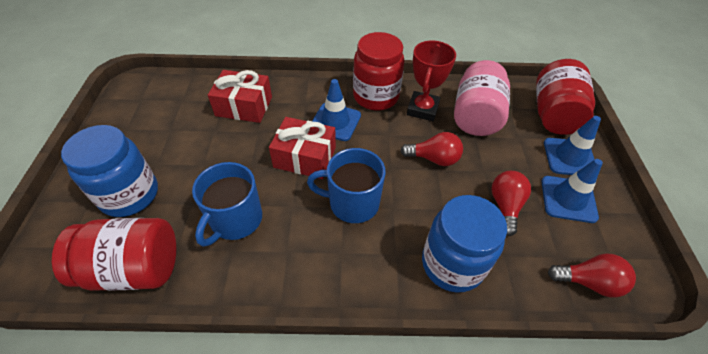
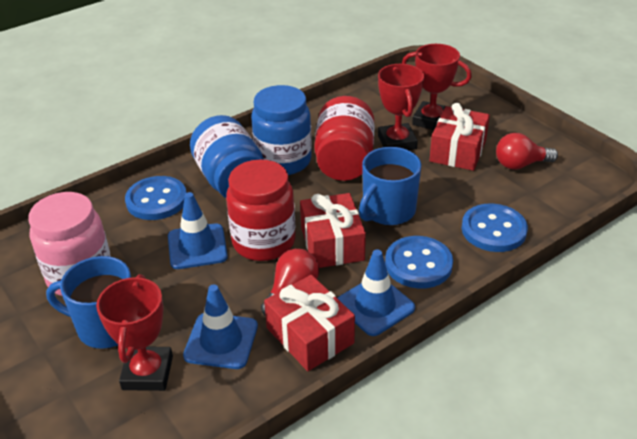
blue button: none = 0 -> [125,176,186,220] [385,236,453,289] [462,203,528,252] = 3
red gift: [208,70,272,123] [269,117,336,179] = 2 -> [264,275,355,371] [300,193,366,268] [429,103,490,171] = 3
red jar: [52,218,177,291] [353,32,405,111] [536,59,595,135] = 3 -> [226,159,296,261] [315,96,375,181] = 2
red light bulb: [400,132,463,166] [491,171,531,236] [548,253,636,297] = 3 -> [261,249,319,316] [496,133,558,170] = 2
red trophy: [407,41,456,121] = 1 -> [96,274,173,391] [378,64,424,150] [402,44,472,130] = 3

